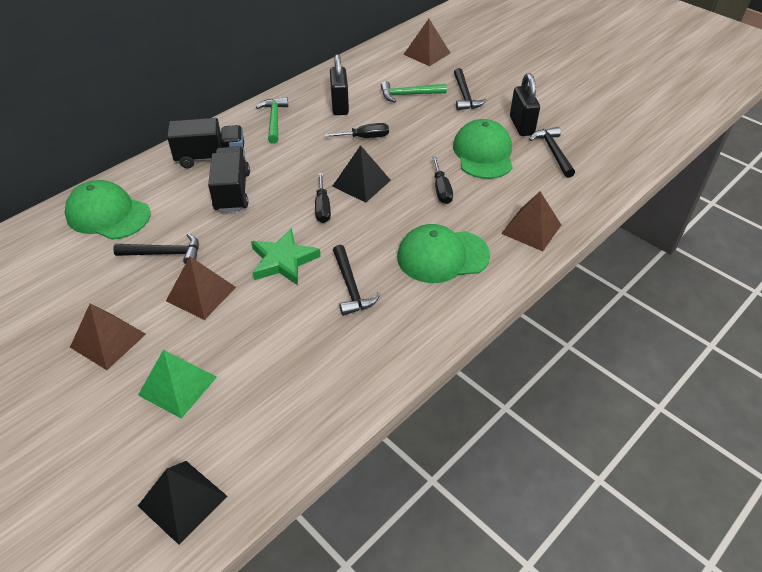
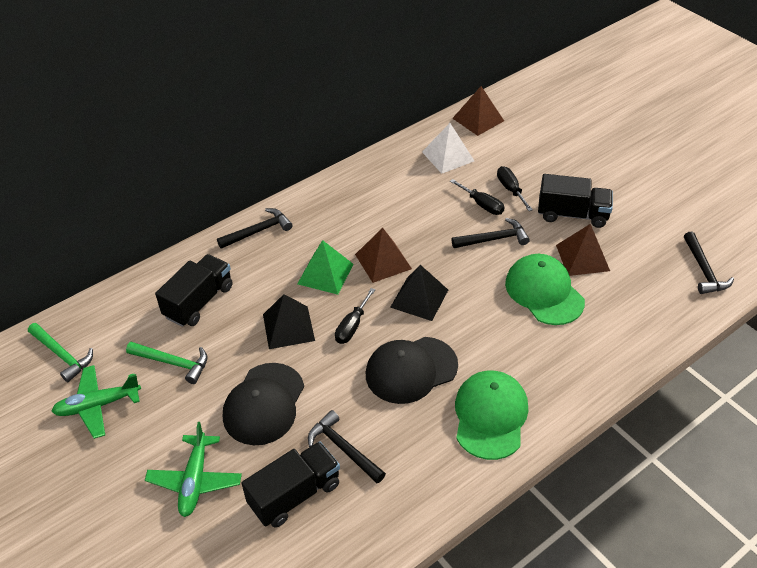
black cap: none = 0 -> [223,363,304,445] [366,337,458,404] = 2
black padlock: [330,54,349,115] [510,73,540,136] = 2 -> none = 0
black truck: [167,118,244,168] [208,146,250,212] = 2 -> [155,254,233,327] [241,441,340,528] [538,174,613,228] = 3
brown pyramid: [70,304,146,370] [166,256,236,320] [403,19,450,66] [501,191,561,251] = 4 -> [355,228,412,283] [452,86,504,136] [556,224,610,276] = 3
green cap: [65,180,150,240] [397,224,490,283] [453,119,513,179] = 3 -> [455,371,528,460] [505,254,585,325] = 2
green plane: none = 0 -> [51,365,141,439] [145,422,242,517] = 2
green star: [251,228,321,285] = 1 -> none = 0
white pyramid: none = 0 -> [422,123,474,174] = 1

